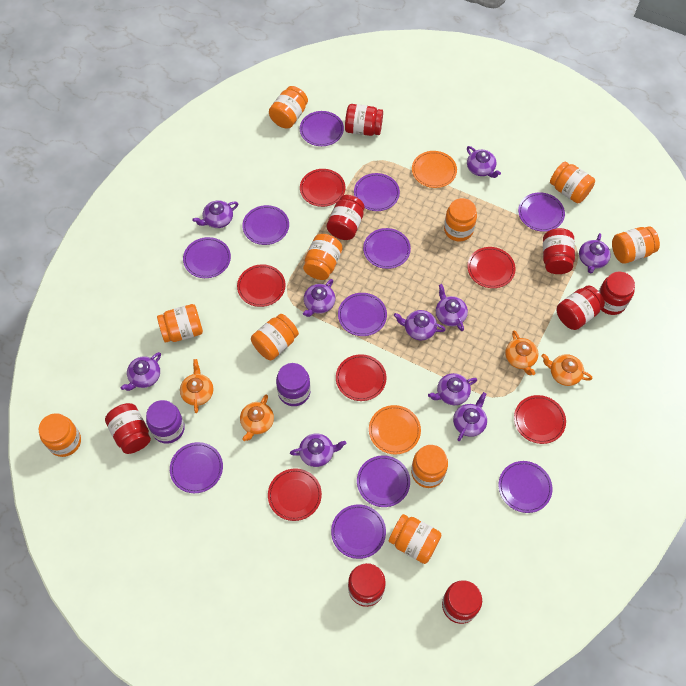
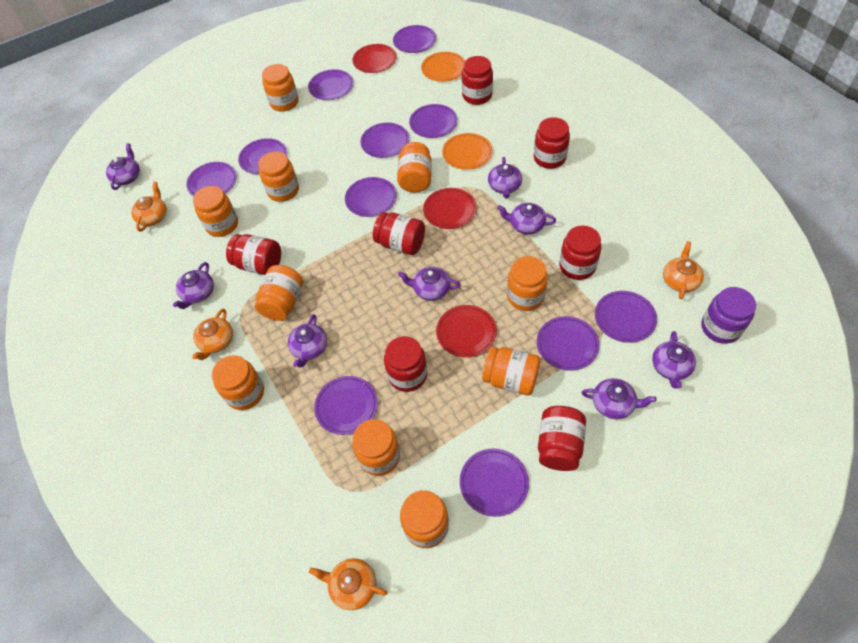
purple jar: [146,400,185,444] [276,363,311,406] = 2 -> [701,287,756,344] = 1
purple teapot: [120,352,161,391] [192,200,238,228] [290,433,346,467] [303,279,335,317] [394,310,446,340] [428,373,477,405] [436,284,468,331] [453,392,487,441] [467,146,501,178] [579,233,611,273] = 10 -> [106,143,140,190] [173,262,214,309] [288,314,327,368] [398,267,461,301] [488,157,522,198] [497,203,556,234] [582,378,657,419] [652,331,696,389] = 8
red jar: [105,403,151,454] [327,195,365,240] [345,104,383,136] [348,563,386,607] [442,581,482,624] [543,228,575,274] [557,285,605,330] [599,272,635,315] = 8 -> [226,234,281,275] [373,212,425,255] [384,336,427,392] [462,56,493,105] [534,117,570,169] [538,406,586,471] [559,226,602,280] = 7
red plate: [237,264,286,307] [268,468,322,521] [300,169,346,207] [336,354,387,401] [467,247,516,288] [514,395,566,444] = 6 -> [353,44,397,73] [423,188,477,229] [436,305,497,357] = 3

